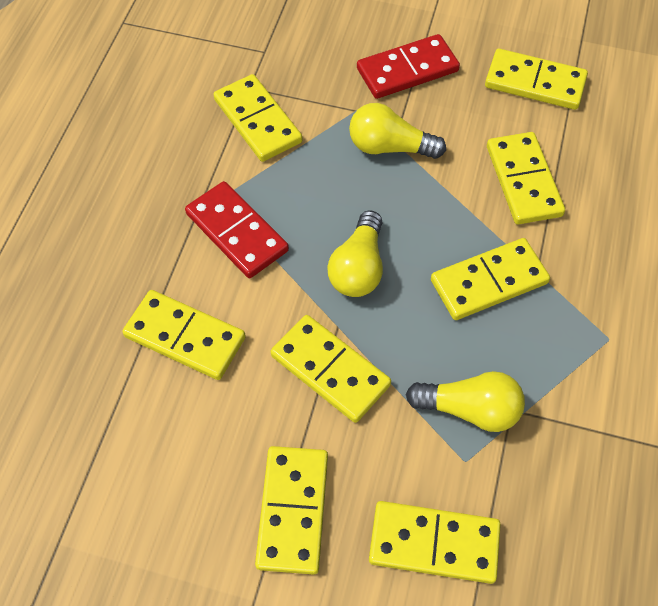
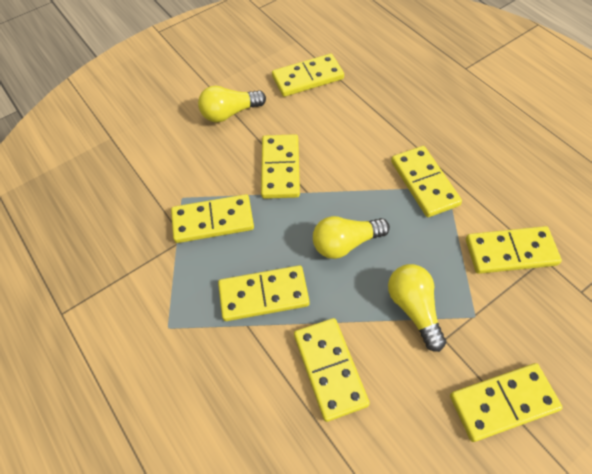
red domino: [185,181,289,278] [357,34,460,99] = 2 -> none = 0

